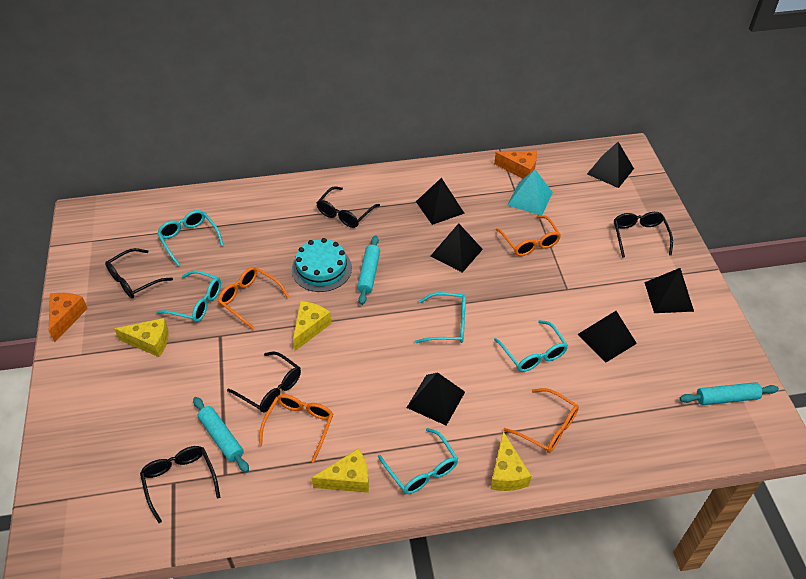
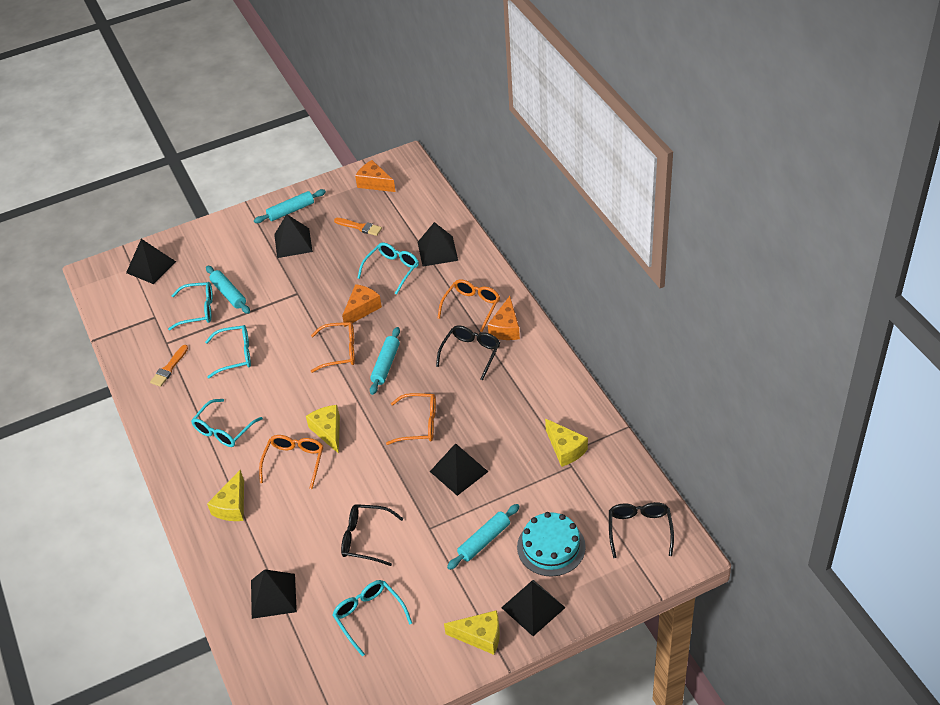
black glasses: [105,248,173,298] [140,446,220,523] [227,351,301,412] [317,186,380,228] [614,212,673,258] = 5 -> [341,504,403,566] [436,325,500,380] [609,502,674,558] = 3
orange brush: none = 0 -> [150,345,188,387] [334,218,382,236] = 2
orange cheese: [49,293,88,342] [494,151,537,179] = 2 -> [342,284,382,327] [355,160,395,192] [488,296,520,340] = 3
turquoise pyramid: [508,169,553,215] = 1 -> none = 0
turquoise rolling pin: [193,397,249,473] [357,236,380,305] [680,382,779,405] = 3 -> [206,266,250,314] [254,189,326,223] [370,327,400,395] [447,504,519,570] = 4

